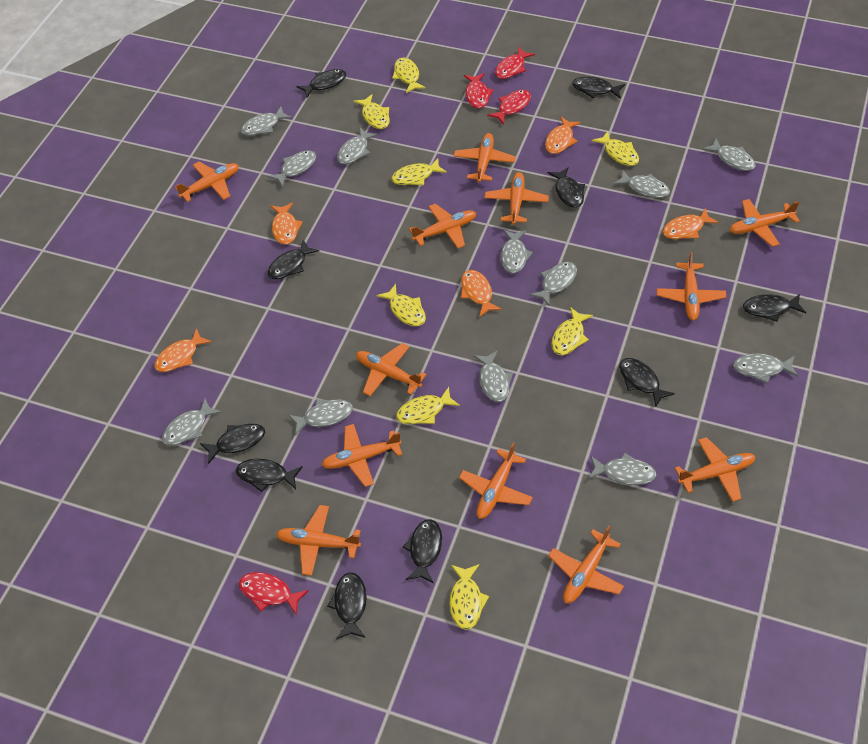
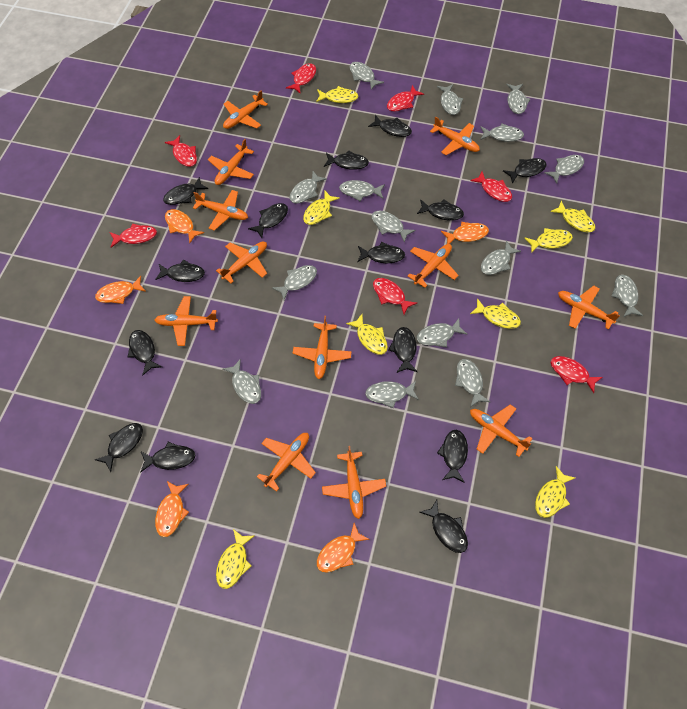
black fish: [200,424,265,464] [236,459,303,492] [268,240,319,279] [296,69,346,98] [327,572,367,640] [403,519,442,583] [548,167,585,208] [572,76,625,99] [619,358,675,407] [743,294,806,322] = 10 -> [95,423,143,472] [128,330,162,375] [140,442,195,472] [155,260,205,282] [163,177,208,205] [248,203,288,238] [324,150,369,170] [357,242,405,263] [368,115,412,137] [388,327,418,373] [417,199,464,221] [420,500,468,553] [437,430,468,483] [503,158,547,184] = 14
grey fish: [162,398,221,445] [241,107,292,136] [267,150,316,187] [289,399,353,436] [337,128,378,165] [473,351,513,402] [500,230,533,273] [529,262,577,306] [588,453,657,485] [613,169,670,198] [702,138,756,171] [733,354,798,383] = 12 -> [223,359,261,404] [272,265,317,300] [290,171,327,204] [339,180,385,201] [349,62,384,90] [365,381,419,408] [371,211,416,243] [417,318,467,347] [437,84,463,115] [455,359,490,407] [480,123,524,142] [481,240,521,275] [506,84,531,114] [544,155,584,184] [611,275,643,317] = 15
red fish: [239,572,309,615] [464,73,494,109] [487,90,531,125] [495,47,535,79] = 4 -> [109,224,157,247] [165,135,197,167] [286,63,316,94] [373,278,417,314] [387,85,424,111] [470,172,512,202] [551,356,603,393] = 7

